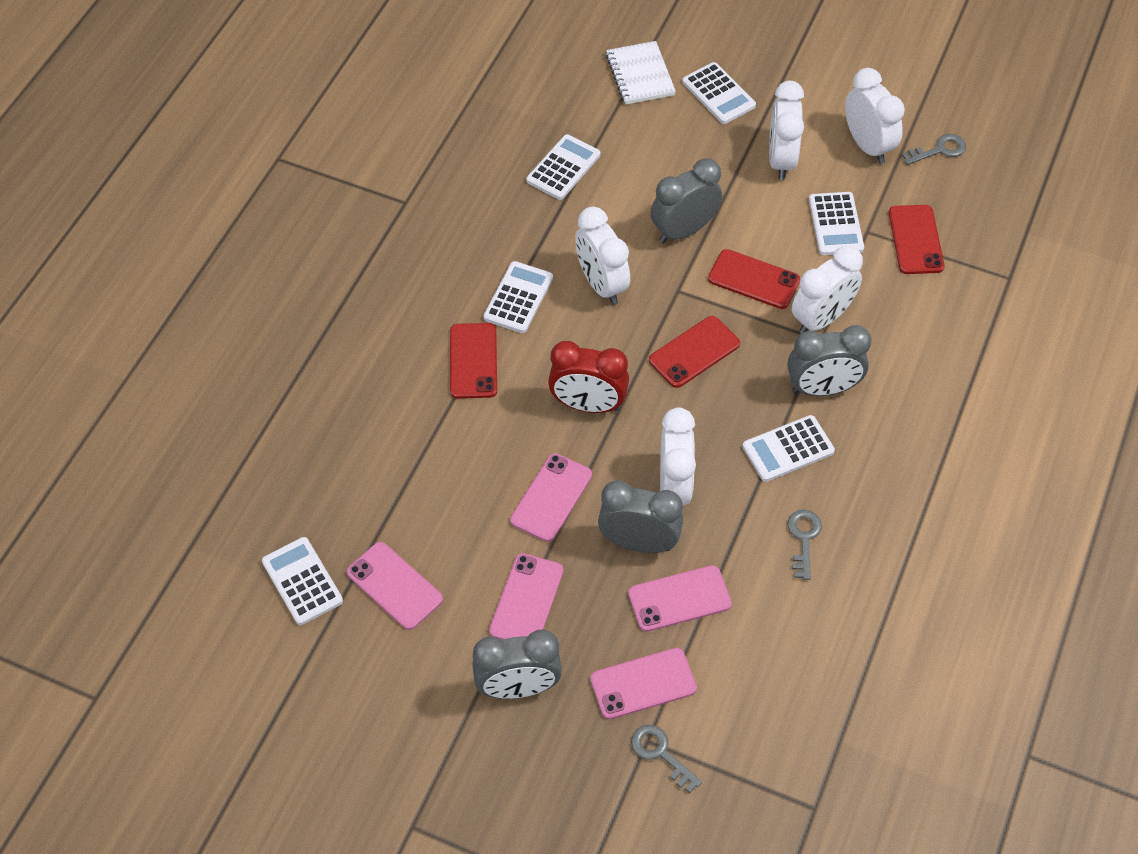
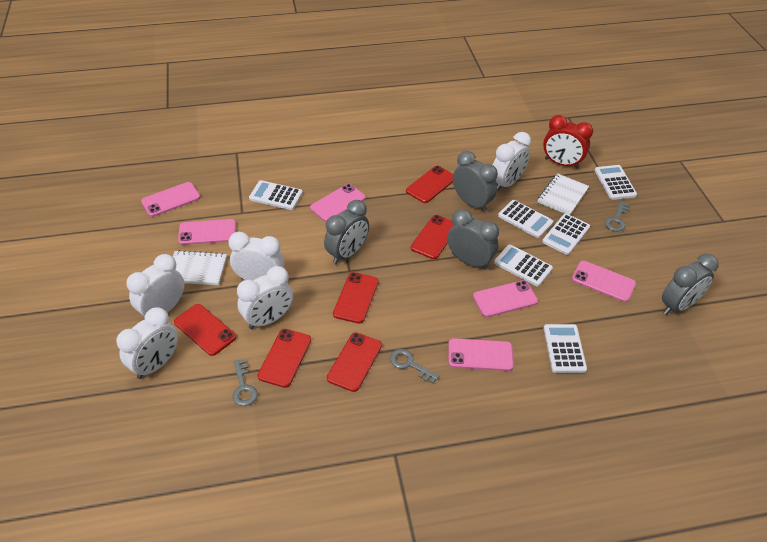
pink phone: [347,542,443,630] [489,553,563,640] [510,453,592,542] [590,648,697,719] [628,565,732,632] = 5 -> [141,182,200,217] [178,219,236,245] [310,184,366,222] [448,338,514,371] [473,280,538,317] [572,261,636,302] = 6
red phone: [450,323,497,399] [649,316,740,388] [708,249,800,309] [889,205,945,274] = 4 -> [174,304,236,356] [257,329,311,388] [327,332,382,392] [333,272,379,324] [406,166,453,203] [411,215,453,259] = 6
white notebook: [606,41,676,105] = 1 -> [173,250,227,285] [538,173,589,215] = 2

